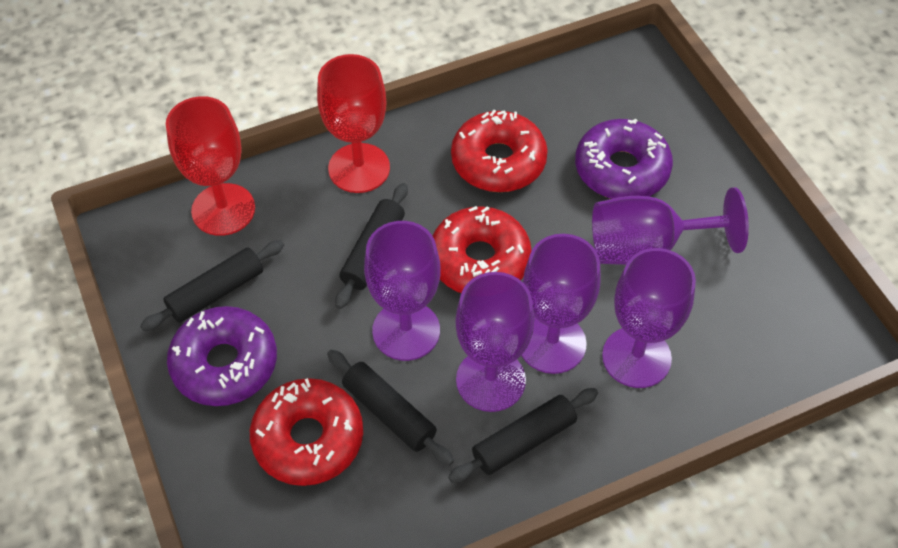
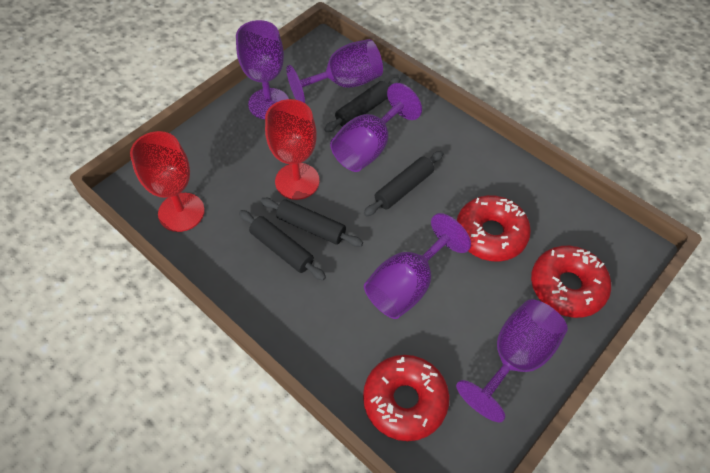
purple donut: [167,306,277,406] [575,119,673,199] = 2 -> none = 0

